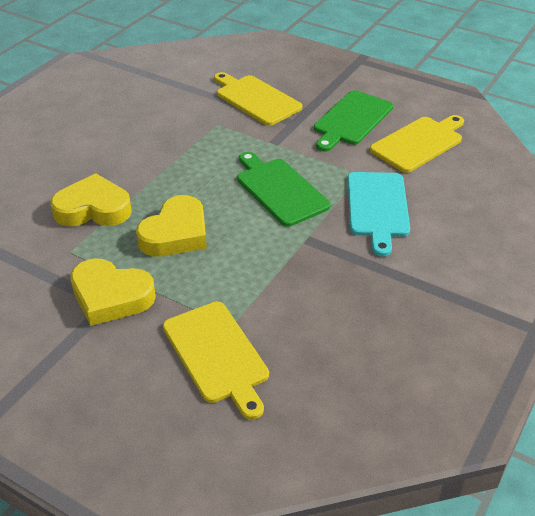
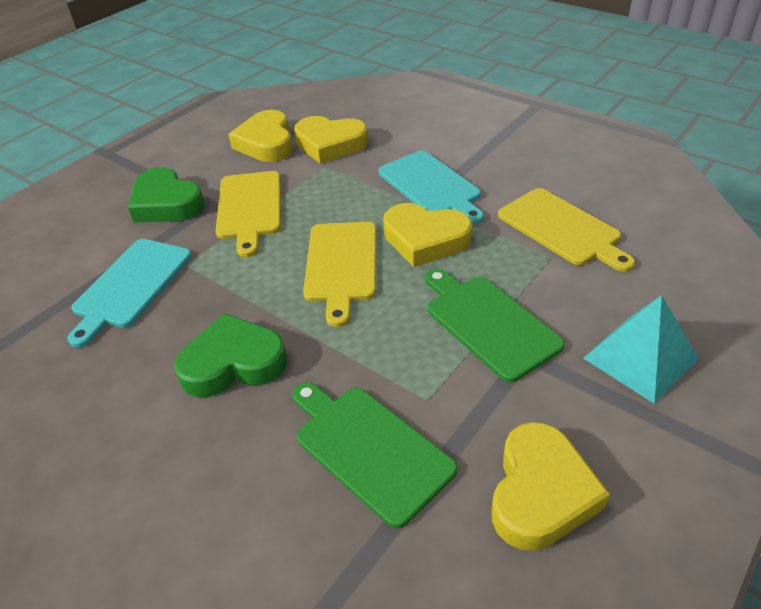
green heart: none = 0 -> [128,167,205,222] [174,313,287,398] = 2
turquoise cutting board: [347,172,410,256] = 1 -> [67,239,192,348] [379,151,484,224] = 2
turquoise pyramid: none = 0 -> [583,295,699,404] = 1
yellow heart: [51,173,132,227] [70,258,156,326] [136,195,207,256] = 3 -> [228,110,293,162] [294,116,368,164] [383,203,472,267] [491,422,610,551] = 4

